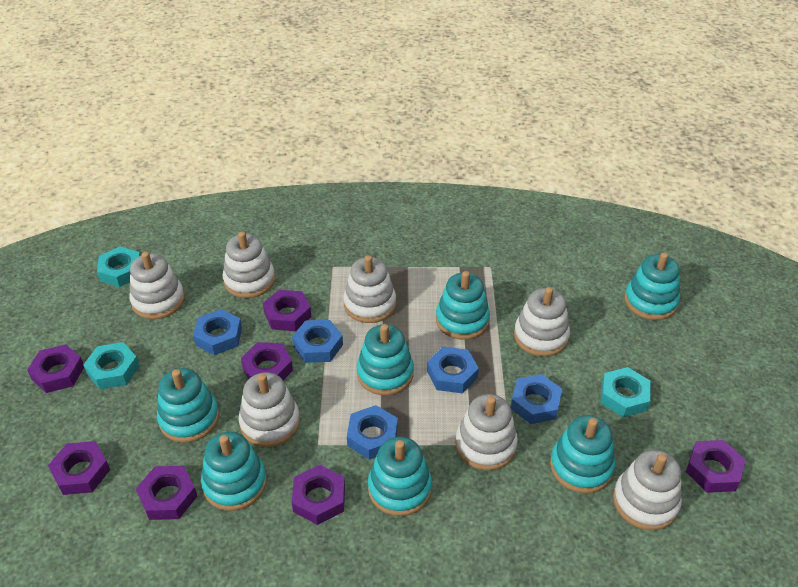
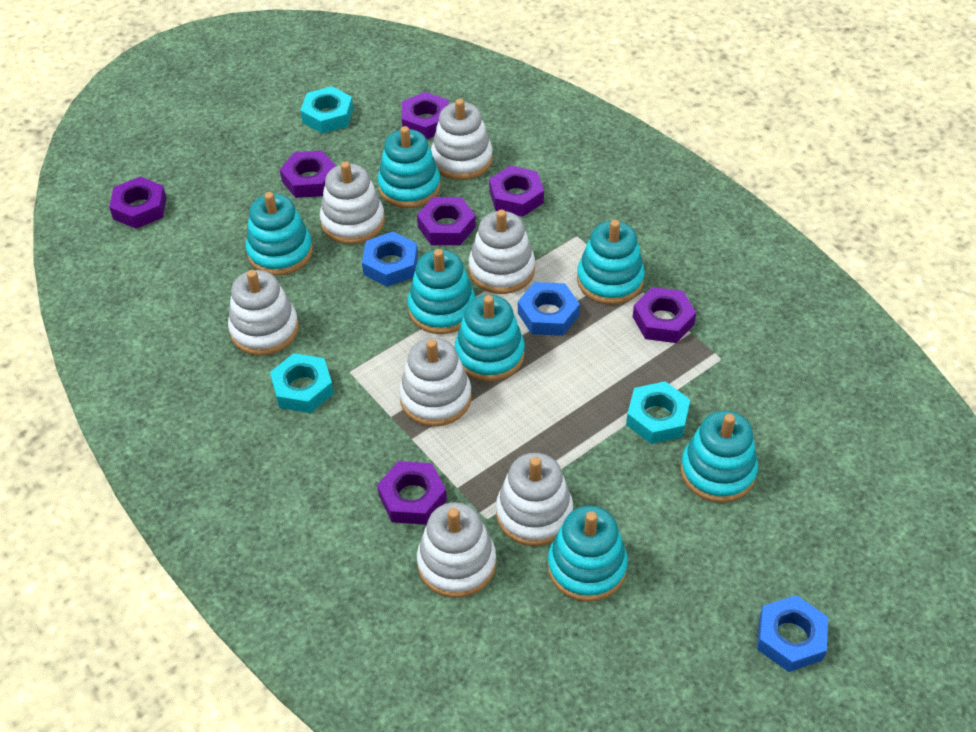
blue nut: [193,309,242,355] [292,320,343,363] [347,405,398,460] [427,347,479,394] [511,374,562,424] = 5 -> [362,231,418,287] [518,282,580,336] [757,595,828,672] = 3

